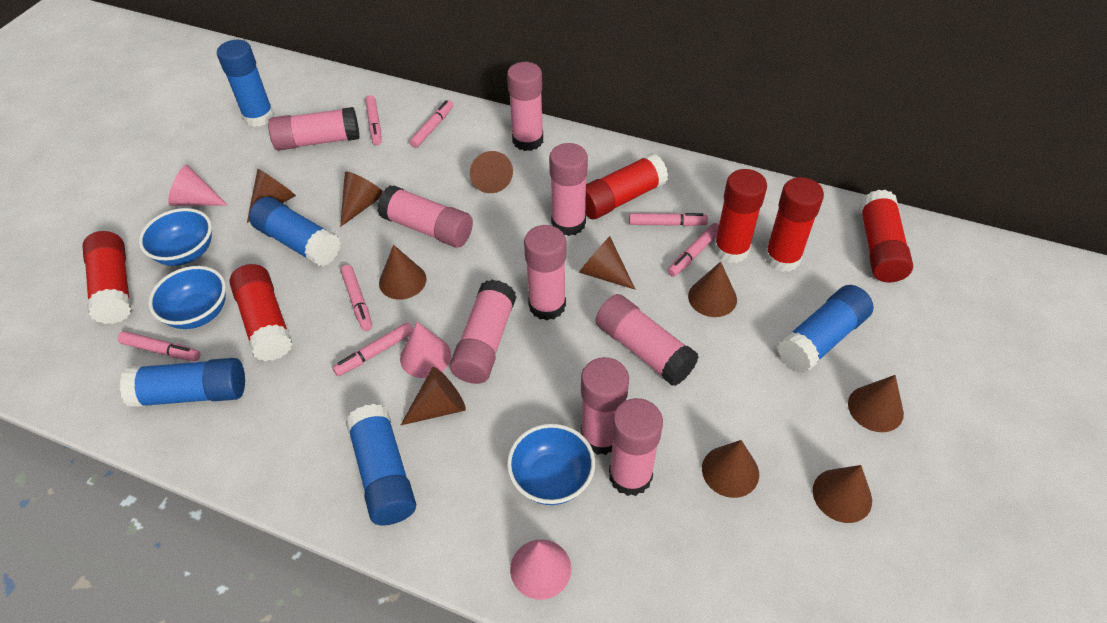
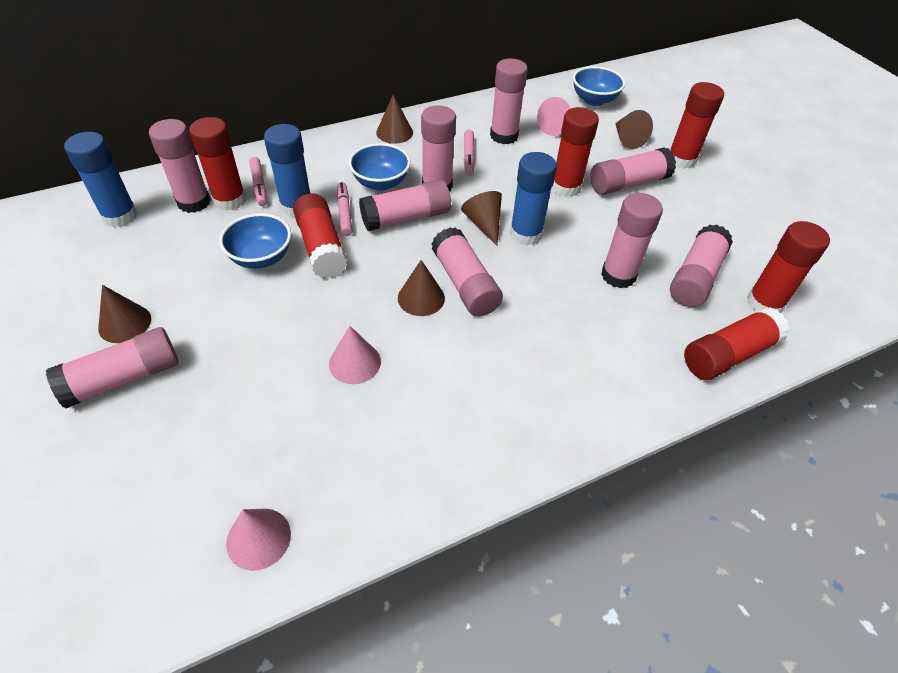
blue glue stick: [120,358,245,408] [217,40,274,127] [249,197,340,267] [346,404,416,526] [777,285,874,373] = 5 -> [64,132,138,227] [264,124,310,217] [510,152,557,245] = 3
brown cone: [247,169,296,223] [340,171,383,227] [379,245,427,300] [401,367,466,425] [470,151,513,193] [579,236,635,289] [688,262,737,317] [702,440,759,498] [813,465,872,523] [848,375,904,432] = 10 -> [98,285,151,343] [376,94,413,144] [398,260,445,316] [461,191,502,245] [615,110,653,149] = 5
pink marker: [118,331,200,361] [332,322,413,376] [341,265,372,331] [365,96,382,145] [409,100,453,148] [629,213,708,226] [667,223,719,277] = 7 -> [249,157,267,206] [337,182,352,236] [464,129,475,176] = 3

